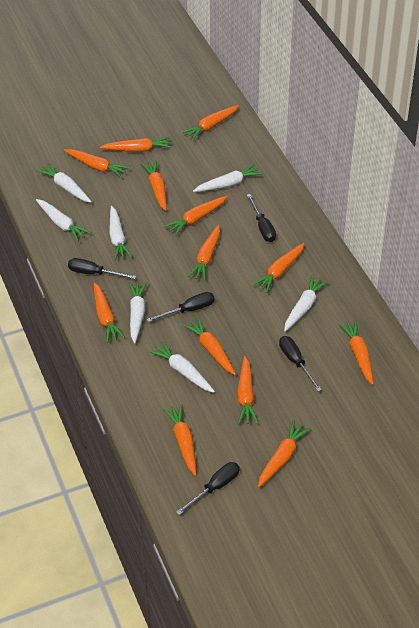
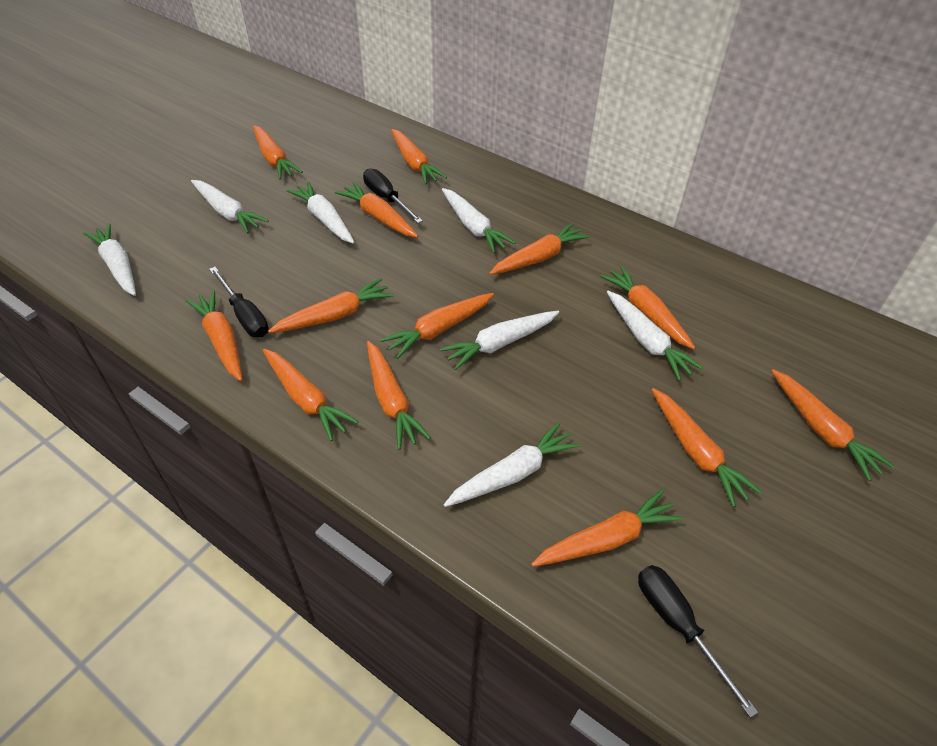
black screwdriver: [68,258,136,279] [147,292,215,322] [176,462,240,515] [247,194,276,242] [279,336,322,392] = 5 -> [209,267,269,337] [363,168,423,223] [638,565,758,718] = 3

